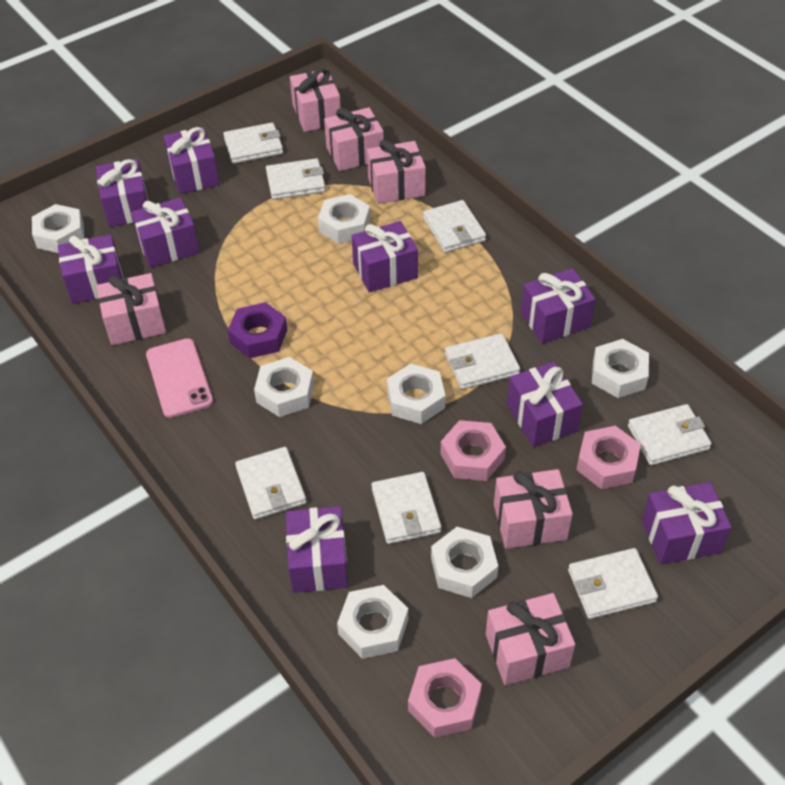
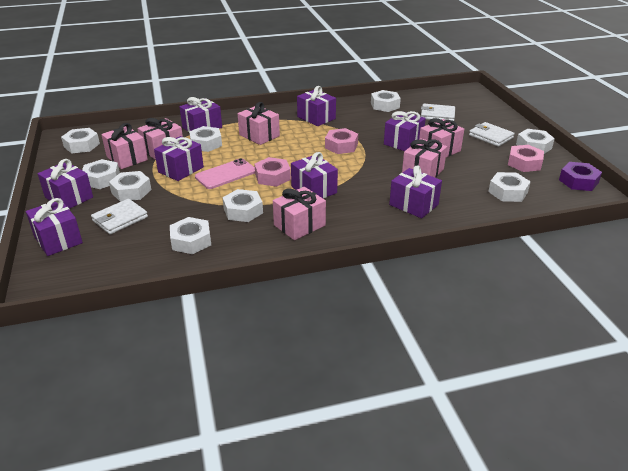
purple gift: [58,234,123,304] [96,159,148,227] [131,197,200,268] [163,127,220,194] [286,506,348,593] [352,221,418,293] [507,362,583,447] [521,268,596,344] [642,482,732,564] = 9 -> [26,198,83,256] [38,159,93,209] [154,136,204,181] [179,97,222,132] [291,152,338,199] [297,86,336,126] [384,111,426,151] [389,165,442,218] = 8
white nut: [32,204,85,253] [254,357,314,417] [318,194,370,244] [337,585,408,659] [387,364,446,424] [431,527,498,598] [592,339,649,398] = 7 -> [61,128,100,153] [82,159,120,189] [109,171,151,201] [170,217,211,254] [189,126,222,152] [223,189,263,222] [371,90,401,112] [488,172,531,202] [516,129,555,154] = 9
white wallet: [223,123,283,164] [235,447,306,520] [266,158,326,200] [371,472,441,544] [423,200,486,253] [445,333,520,389] [568,548,658,619] [628,404,712,466] = 8 -> [91,199,148,234] [421,104,455,121] [469,122,515,147] = 3

